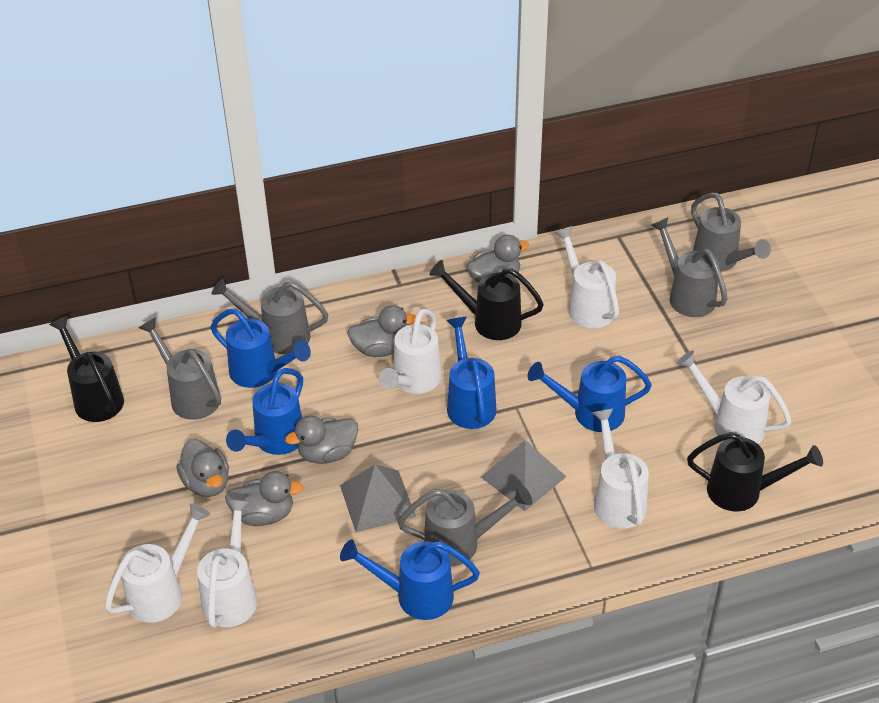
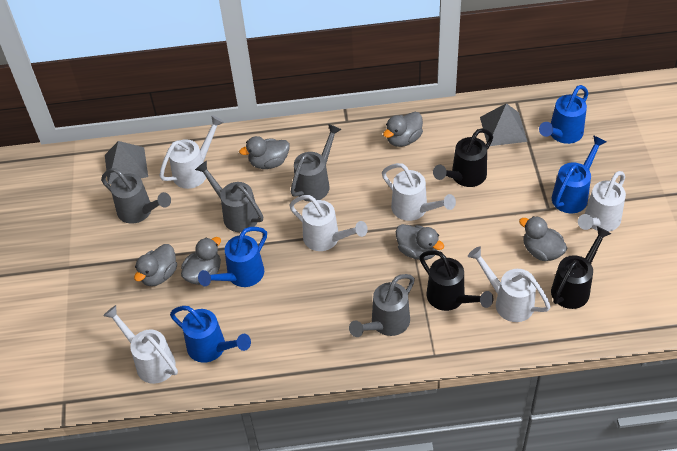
blue watering can: [211,308,311,388] [226,368,303,455] [340,540,480,620] [447,317,497,429] [528,356,652,432] = 5 -> [170,306,251,363] [198,227,267,287] [539,85,588,144] [552,135,606,213] = 4
grey duck: [176,439,229,497] [225,471,304,526] [285,416,358,464] [347,306,416,357] [466,235,529,283] = 5 -> [134,244,177,286] [181,237,221,285] [239,136,290,169] [383,112,423,147] [396,224,444,260] [519,216,567,261] = 6
grey watering can: [139,317,221,420] [211,278,328,354] [398,485,532,566] [651,218,728,317] [691,192,771,272] = 5 -> [101,168,171,224] [195,161,263,232] [291,124,342,202] [349,274,415,337] = 4

